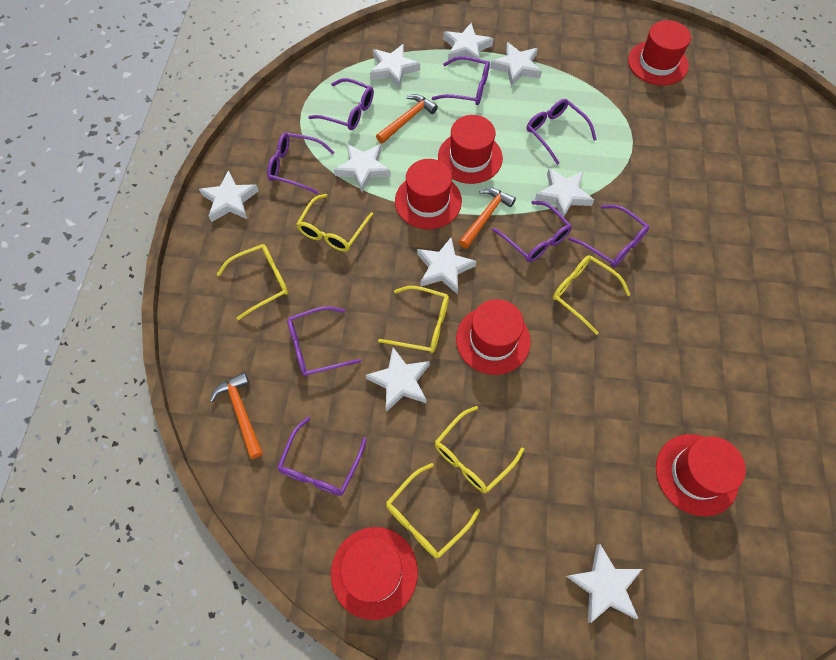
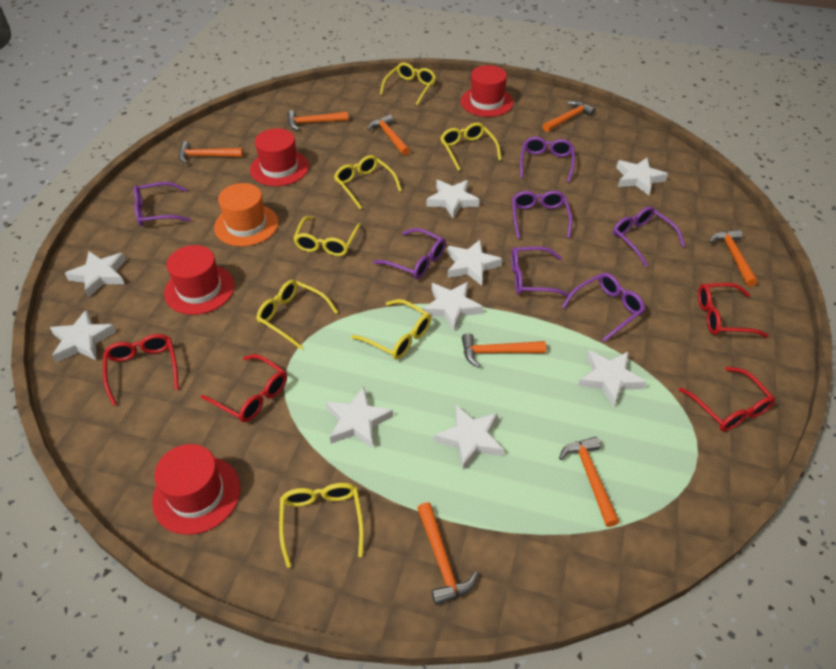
orange hammer: [210,372,263,459] [376,94,438,143] [459,188,516,249] = 3 -> [178,141,243,164] [287,110,348,130] [368,114,410,156] [417,502,478,605] [462,333,546,368] [543,101,595,132] [559,437,619,527] [709,230,758,286] = 8
orange hat: none = 0 -> [214,183,278,246] = 1
purple glasses: [267,133,335,194] [277,416,367,496] [287,306,361,377] [308,78,374,130] [432,56,490,105] [492,201,572,262] [527,99,597,165] [569,205,649,268] = 8 -> [134,182,191,226] [374,228,446,279] [511,247,569,297] [512,191,572,239] [520,137,575,183] [562,273,645,342] [613,207,685,267] = 7
red glasses: none = 0 -> [103,334,179,406] [201,354,287,422] [679,367,775,431] [698,283,769,338] = 4
red hat: [331,527,418,620] [395,159,462,229] [438,115,503,184] [456,299,531,375] [628,20,691,85] [656,434,746,516] = 6 -> [152,444,240,535] [164,245,234,315] [250,128,309,186] [460,65,513,117] = 4
yellow glasses: [217,244,288,320] [297,194,373,252] [378,286,449,353] [386,463,480,558] [435,406,524,493] [553,255,631,335] = 6 -> [256,280,338,350] [279,483,364,568] [293,216,361,256] [334,155,402,209] [351,299,431,359] [380,62,436,105] [440,123,501,171] = 7

